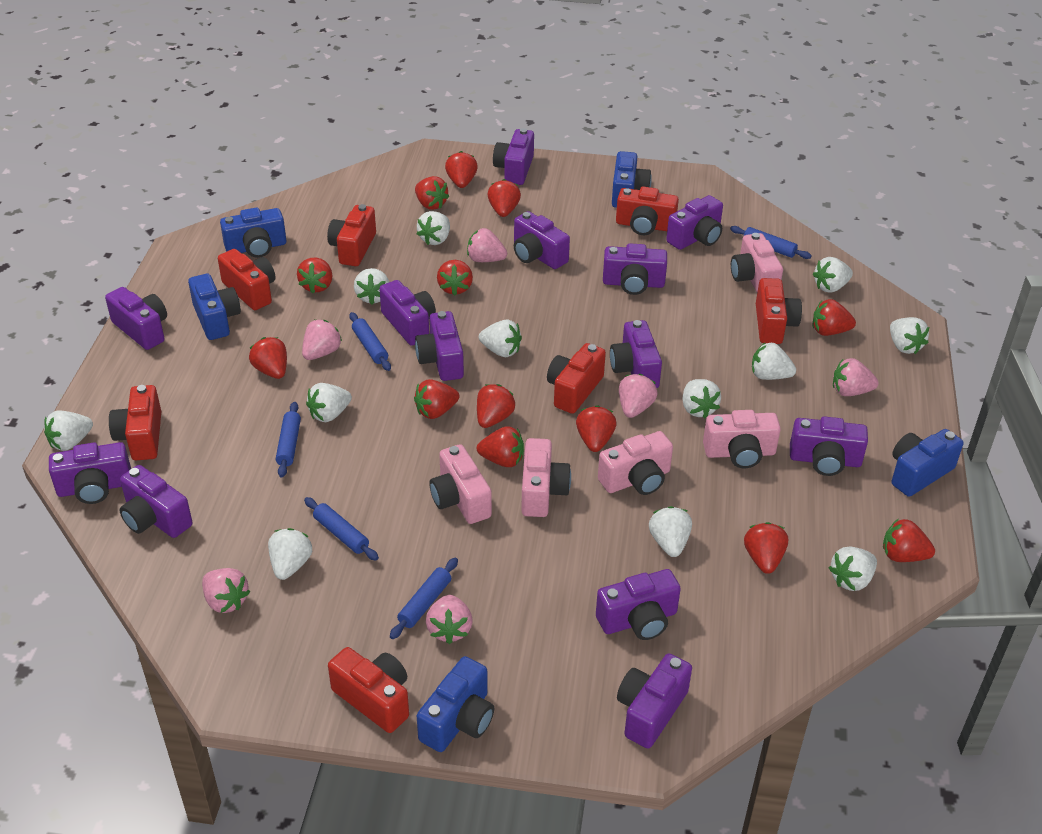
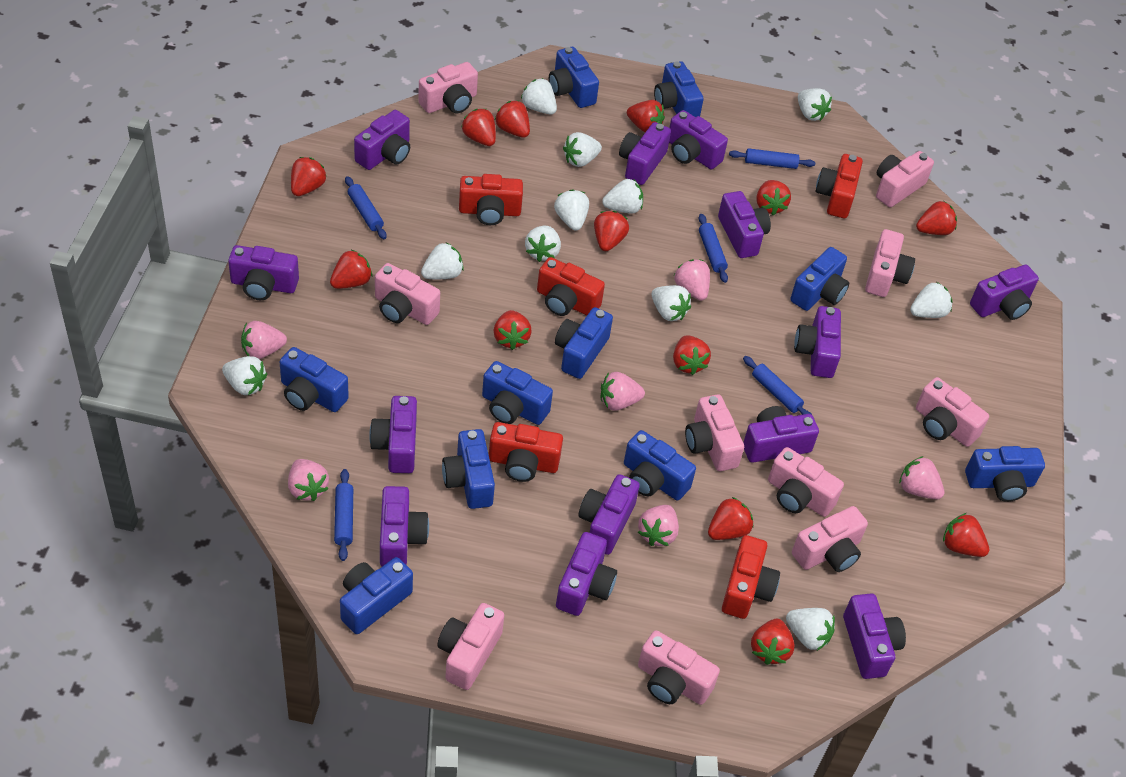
blue camera: [188,274,241,340] [220,207,286,258] [417,656,494,752] [612,151,652,208] [891,429,963,497] = 5 -> [280,347,349,412] [340,557,413,634] [442,429,495,509] [482,361,553,425] [549,47,599,108] [555,307,613,379] [624,430,696,500] [654,61,704,117] [790,247,849,311] [965,446,1045,502] = 10
pink camera: [429,444,492,524] [521,438,571,517] [598,431,673,495] [703,410,781,468] [731,233,783,292] = 5 -> [375,263,440,325] [418,62,478,113] [437,603,504,690] [638,630,720,705] [685,394,744,471] [768,447,844,517] [792,506,868,572] [865,229,915,297] [876,151,934,207] [916,377,989,447] = 10
red camera: [109,385,161,460] [218,249,275,310] [327,204,376,266] [328,647,409,733] [547,343,606,414] [616,187,679,235] [756,278,802,344] = 7 -> [459,174,523,225] [489,422,563,482] [537,257,605,316] [722,535,780,619] [816,154,863,219] = 5
white strawberry: [44,410,93,451] [268,528,312,580] [306,383,352,422] [354,268,389,304] [417,211,450,245] [479,320,522,357] [649,506,692,557] [682,379,721,418] [752,342,796,380] [813,257,853,293] [829,547,877,591] [890,317,929,354] = 12 -> [222,356,267,395] [421,242,464,279] [521,78,557,115] [525,226,561,262] [554,189,589,231] [563,132,602,167] [602,179,643,214] [652,285,691,321] [786,608,835,651] [798,88,832,121] [910,282,953,318] = 11

